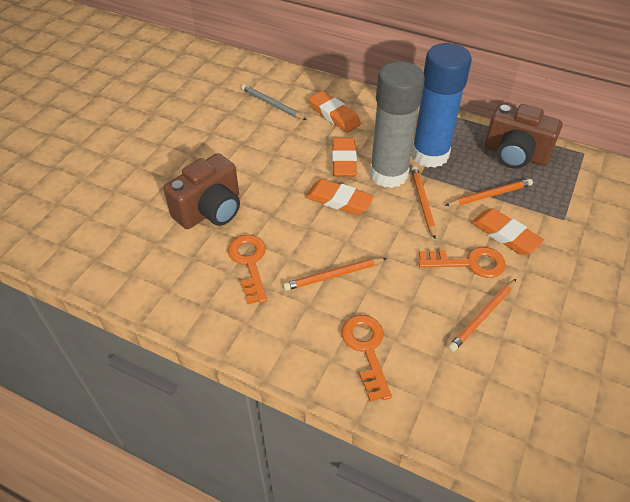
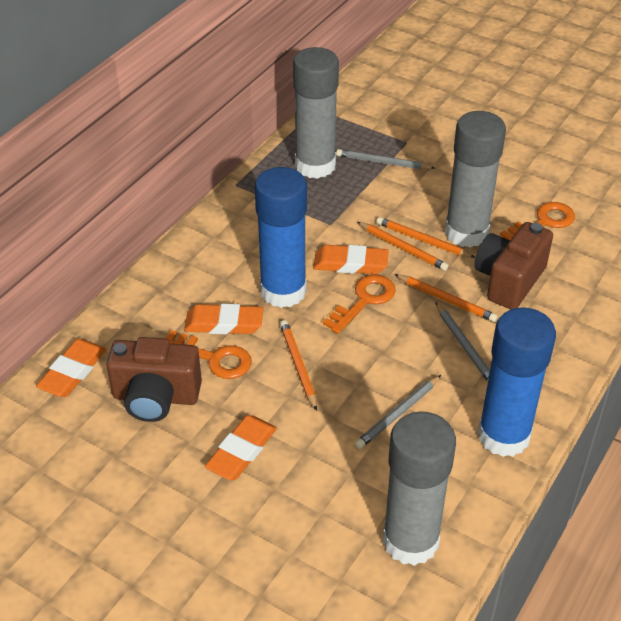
blue glue stick: [412,43,472,168] = 1 -> [255,167,307,308] [478,307,556,457] = 2
grey glue stick: [370,61,425,188] = 1 -> [293,47,339,179] [383,412,456,566] [445,111,506,248] = 3
grey pencil: [241,84,306,120] = 1 -> [336,149,435,169] [355,375,441,449] [435,302,490,381] = 3

